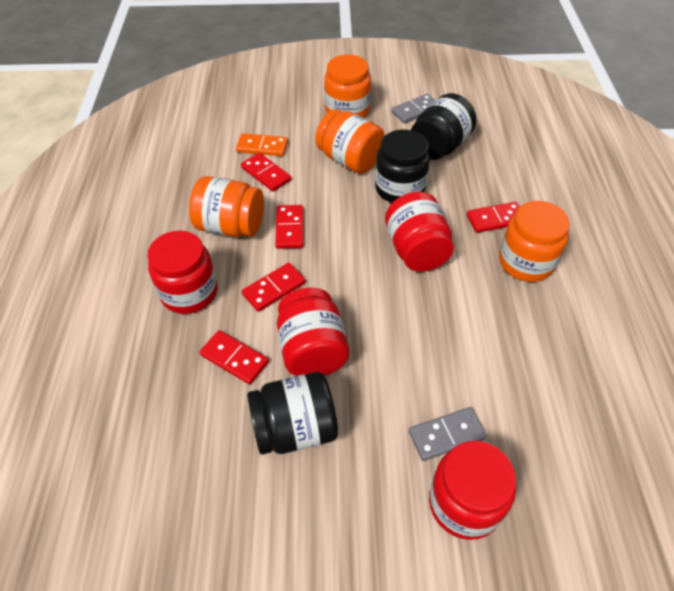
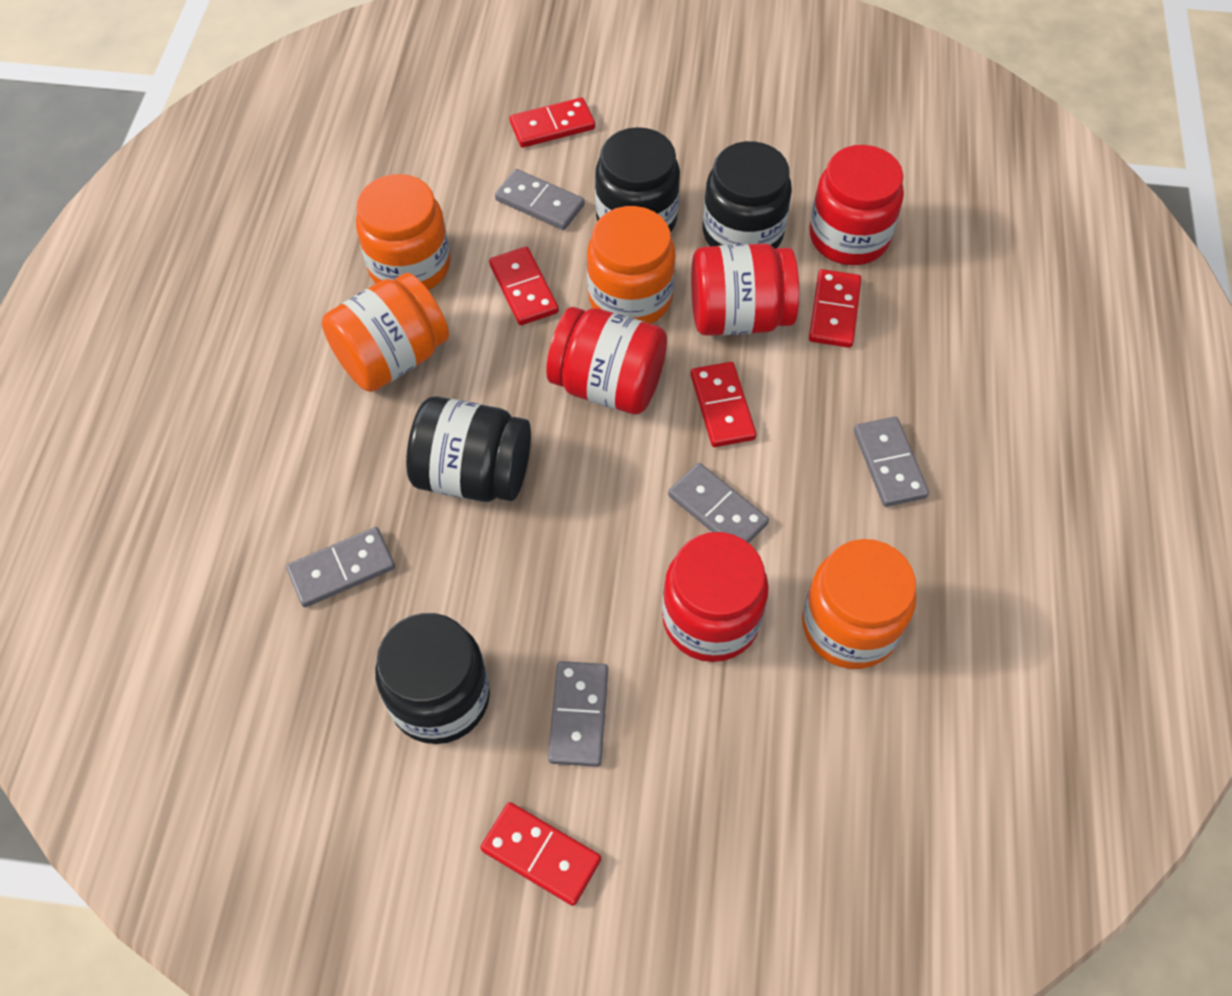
black jar: [247,372,338,455] [375,129,430,203] [411,93,476,160] = 3 -> [375,613,490,744] [406,396,531,502] [595,127,680,232] [703,141,792,249] = 4
grey domino: [391,94,436,123] [409,407,487,461] = 2 -> [286,527,395,607] [495,169,585,230] [548,661,608,767] [668,463,769,543] [854,417,929,507] = 5
orange domino: [236,133,288,156] = 1 -> none = 0

